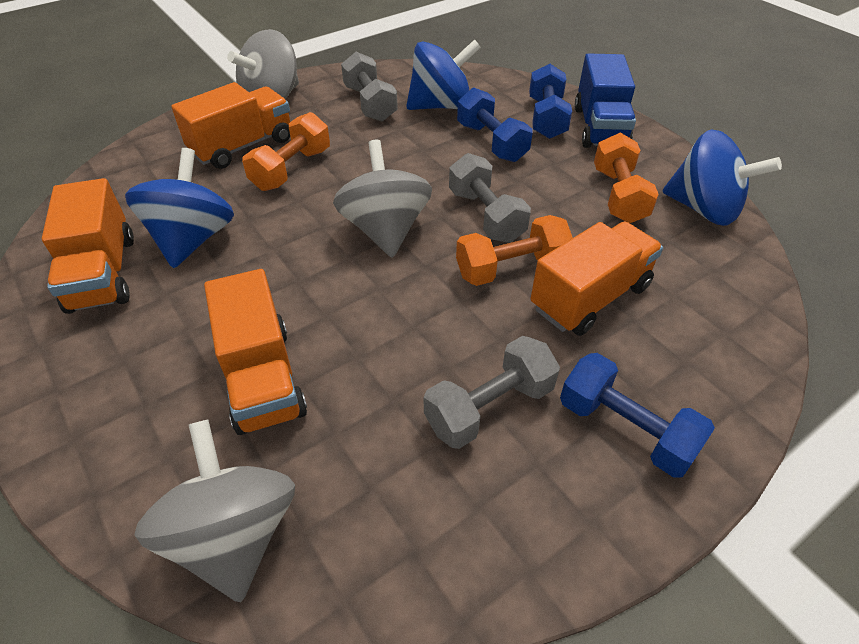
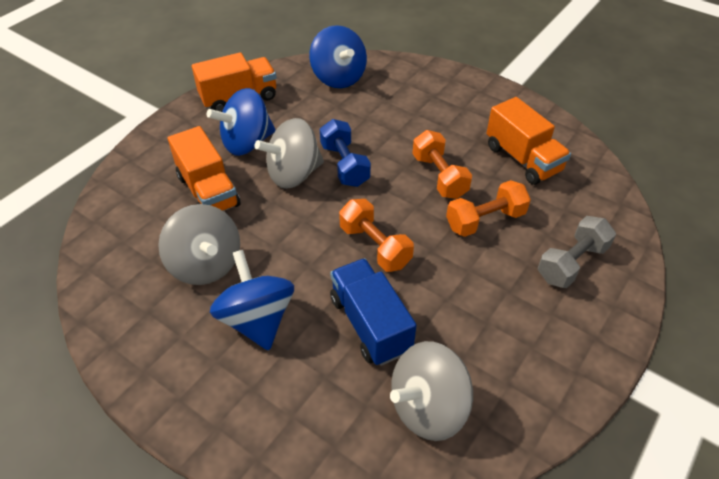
blue dumbbell: [457,87,533,162] [529,64,572,139] [560,353,715,478] = 3 -> [320,119,371,187] = 1
grey dumbbell: [341,52,398,122] [424,336,560,449] [449,153,531,243] = 3 -> [538,216,616,288] = 1
orange truck: [42,178,134,314] [171,82,290,169] [204,269,307,435] [531,222,663,336] = 4 -> [168,126,241,211] [192,52,277,112] [486,97,571,185] = 3

